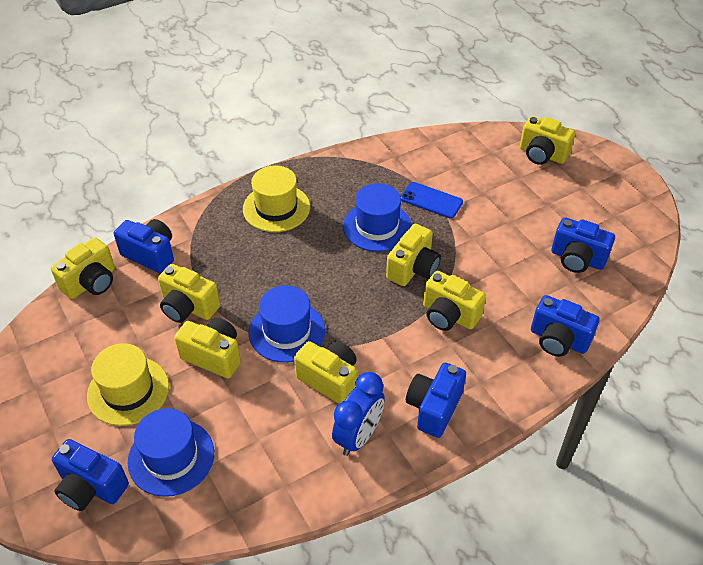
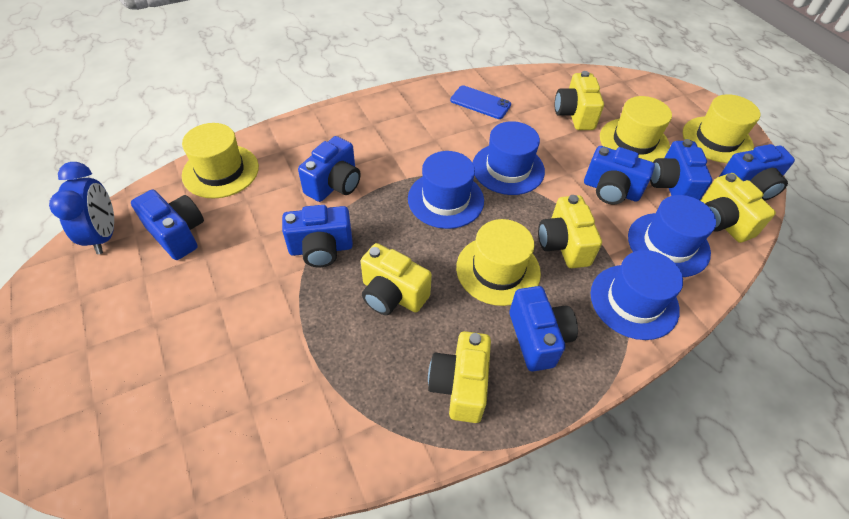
blue camera: [52,439,129,511] [114,219,174,273] [406,363,466,438] [531,295,599,357] [551,217,615,273] = 5 -> [131,190,204,260] [282,205,353,267] [298,136,361,202] [509,286,578,372] [584,146,655,205] [650,139,713,200] [719,144,795,201] = 7
blue hat: [128,408,214,497] [248,285,325,363] [343,183,412,252] = 3 -> [408,151,484,229] [473,121,545,195] [591,250,683,340] [628,195,716,277] = 4
yellow camera: [51,237,115,299] [158,264,220,323] [174,317,241,378] [294,341,357,404] [386,224,441,286] [423,271,486,331] [520,116,575,165] = 7 -> [361,243,432,315] [428,331,491,423] [538,195,602,268] [555,71,604,130] [701,173,776,243] = 5
yellow hat: [87,343,169,426] [243,166,310,232] = 2 -> [182,123,259,198] [456,219,541,306] [600,96,672,162] [683,94,760,163] = 4

